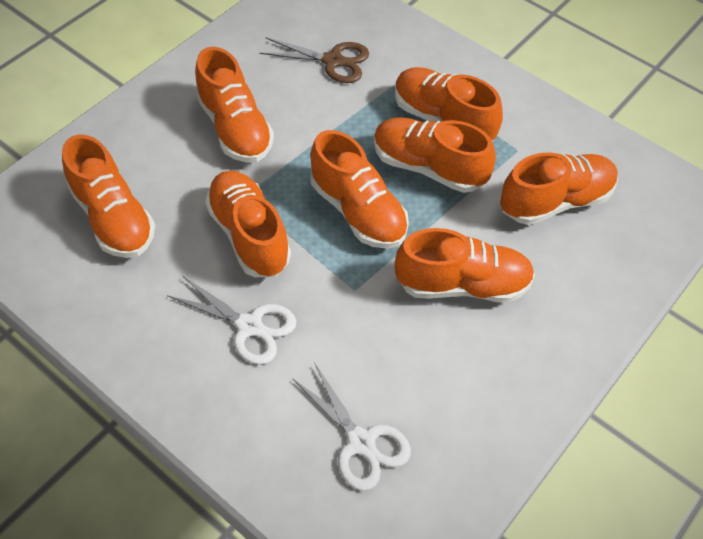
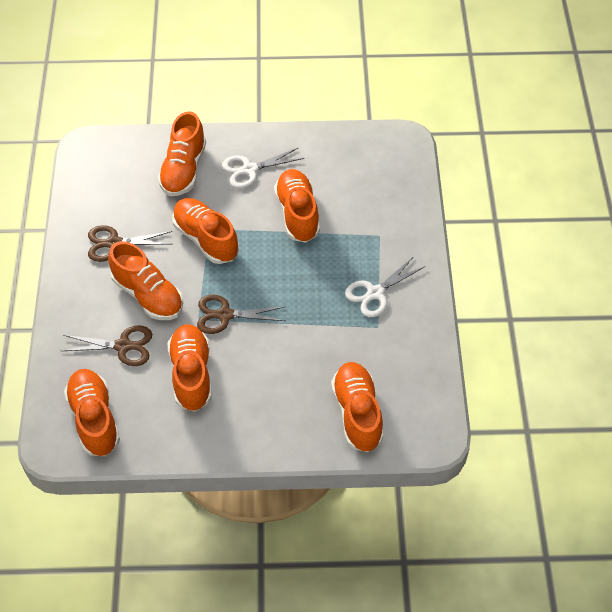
brown scissors: [259,38,369,83] = 1 -> [62,325,152,366] [88,225,172,262] [197,295,285,334] = 3
orange shoe: [62,134,155,258] [195,47,274,163] [205,171,291,277] [310,130,409,249] [374,117,496,193] [395,67,503,142] [395,228,535,303] [500,152,618,225] = 8 -> [64,369,120,456] [108,241,183,320] [158,111,206,196] [168,324,212,412] [172,198,239,264] [274,169,320,243] [331,362,384,452] = 7

